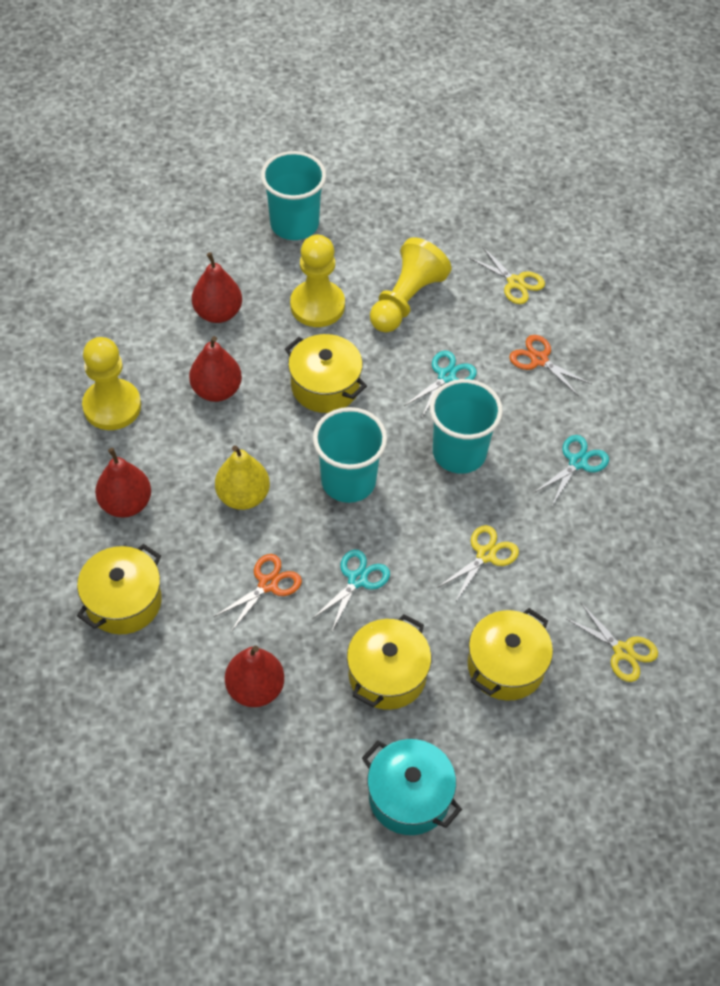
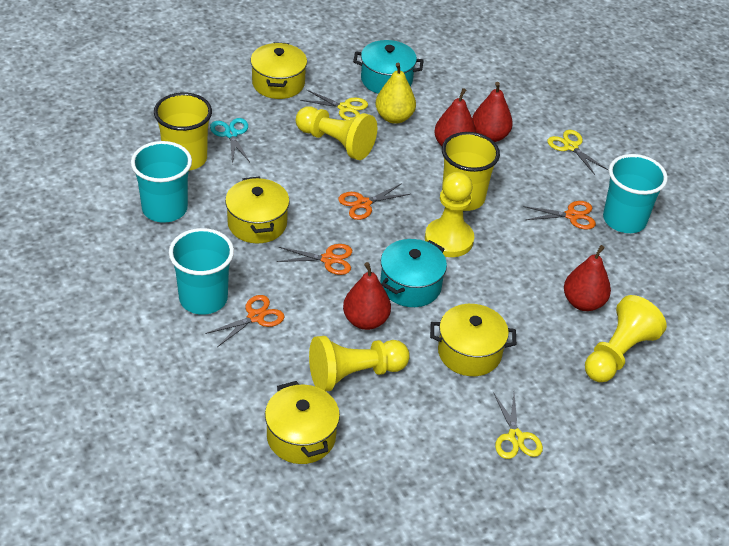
orange scissors: [214,554,302,632] [509,335,591,396] = 2 -> [205,295,284,347] [277,244,352,275] [338,183,411,220] [523,201,596,229] = 4
turquoise pot: [362,739,462,835] = 1 -> [353,40,424,94] [380,239,447,307] = 2
turquoise scissors: [312,549,390,631] [404,351,477,417] [534,435,609,504] = 3 -> [210,118,250,164] = 1
yellow cup: none = 0 -> [154,92,212,171] [442,132,500,211] = 2
yellow pawn: [82,337,141,430] [290,235,345,327] [370,237,451,333] = 3 -> [296,106,377,160] [309,336,410,391] [425,172,474,257] [585,295,667,382] = 4

